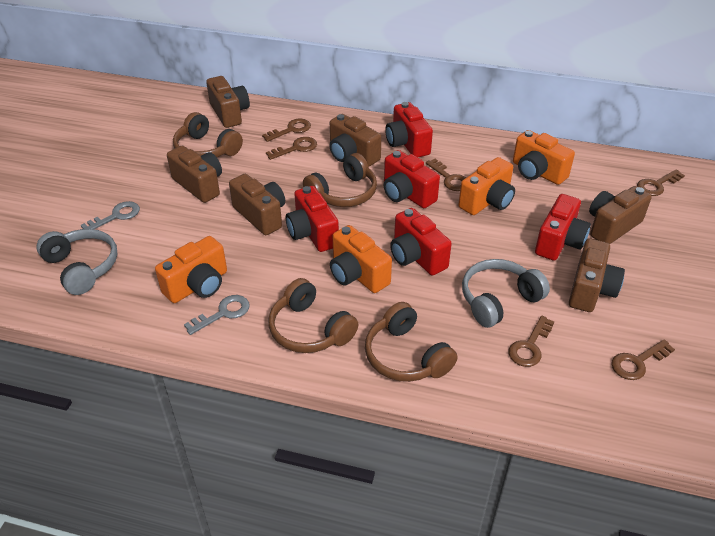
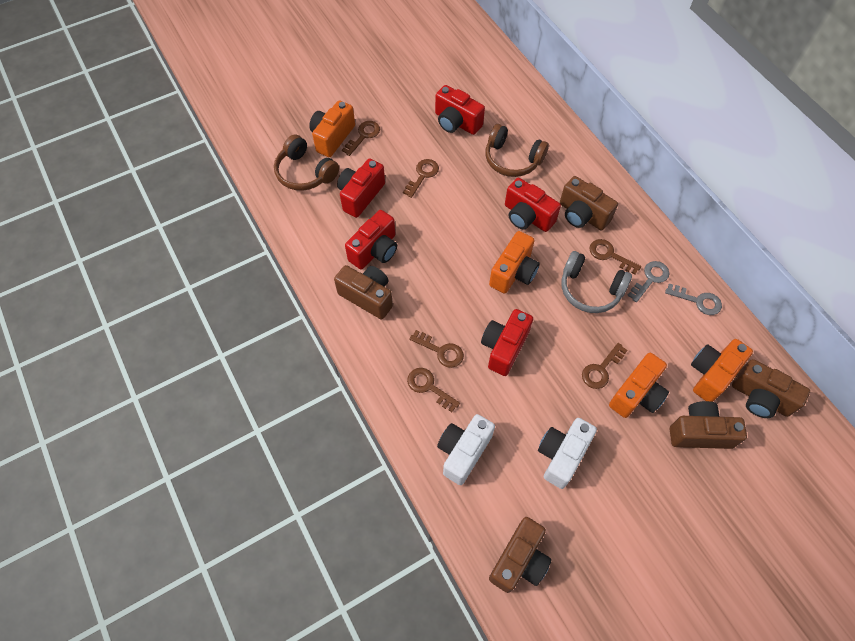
brown camera: [167,146,222,203] [206,76,250,128] [229,174,285,235] [329,114,381,167] [569,238,625,312] [589,186,652,244] = 6 -> [334,265,393,319] [489,517,551,593] [560,176,618,230] [670,401,747,449] [732,359,810,418] = 5
brown headphones: [173,112,243,157] [269,278,358,353] [303,153,377,207] [365,302,457,382] = 4 -> [274,134,339,191] [485,124,549,177] = 2
grey headphones: [36,229,118,295] [462,259,550,328] = 2 -> [562,251,632,313] = 1
white camera: none = 0 -> [437,414,495,485] [538,418,597,489] = 2

